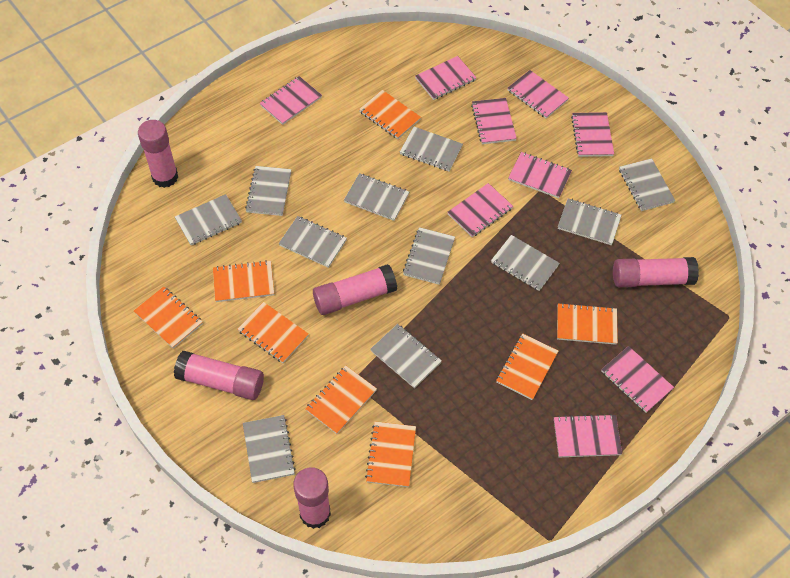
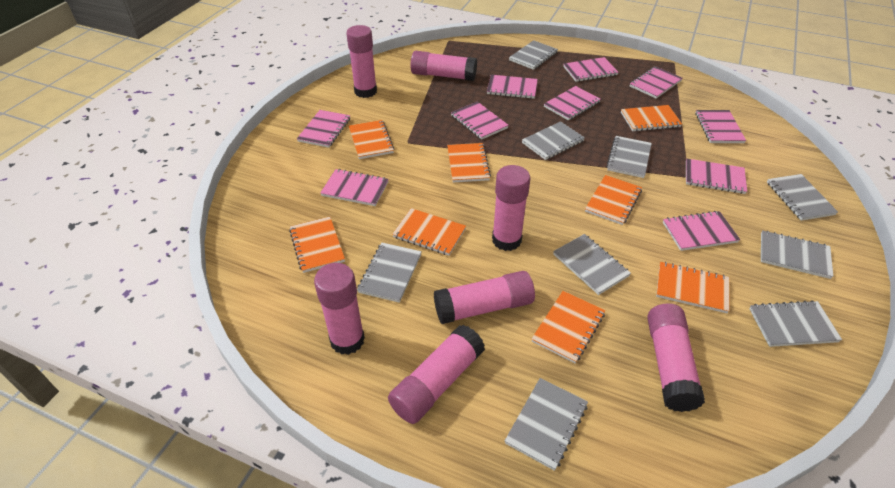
grey notebook: [175,194,242,245] [243,415,296,483] [245,166,291,216] [279,216,347,268] [344,173,409,221] [370,324,442,388] [400,127,463,171] [403,227,455,285] [491,235,560,291] [558,199,622,245] [619,158,675,211] = 11 -> [357,243,422,303] [505,378,588,471] [509,40,558,70] [522,121,585,160] [553,234,631,295] [606,136,652,178] [749,300,842,347] [761,230,833,279] [767,174,838,221] = 9
pink glue stick: [138,120,178,188] [174,351,264,400] [293,467,331,529] [313,264,397,315] [613,257,699,287] = 5 -> [314,263,365,355] [346,25,377,98] [388,325,485,424] [410,51,477,81] [434,271,535,324] [492,165,530,251] [647,303,705,412] = 7
pink notebook: [260,76,322,125] [415,56,477,100] [447,183,513,237] [471,98,517,144] [508,70,569,118] [508,152,572,198] [554,414,622,457] [571,112,614,157] [601,346,674,413] = 9 -> [297,110,350,148] [320,169,389,206] [451,102,509,140] [487,75,538,99] [544,86,601,121] [563,57,619,82] [630,66,682,98] [663,211,740,251] [686,158,747,194] [695,110,746,143] = 10

